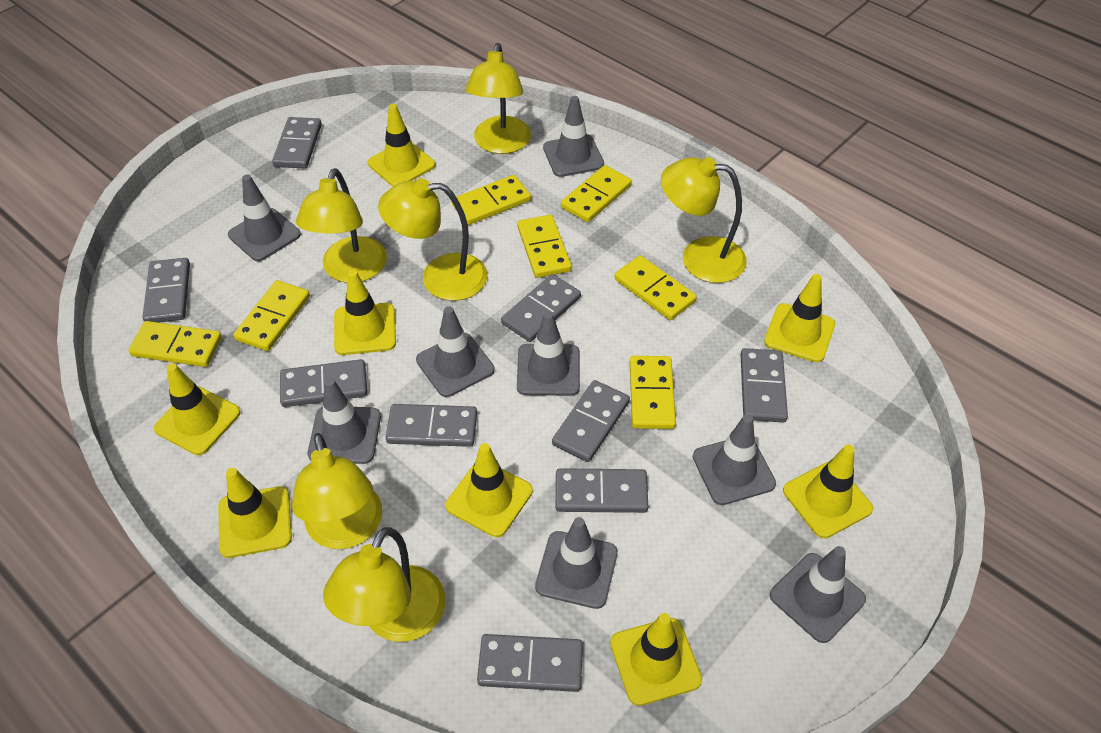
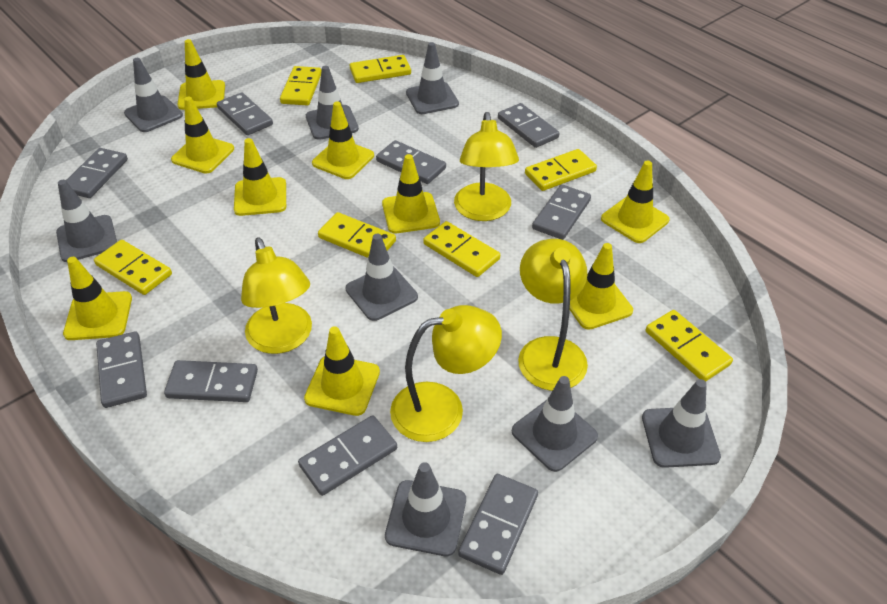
yellow lamp: [292,433,382,549] [296,168,387,283] [323,527,445,642] [378,179,488,301] [465,43,531,154] [661,157,747,283] = 6 -> [241,237,312,354] [390,305,502,442] [454,112,519,221] [518,239,588,391] = 4
yellow traffic cone: [154,363,240,455] [218,468,292,558] [334,270,396,355] [368,104,435,186] [446,443,533,537] [610,613,702,706] [764,274,835,362] [783,445,873,538] = 8 -> [63,257,132,340] [171,97,234,173] [177,39,225,110] [234,138,286,216] [304,326,380,416] [312,101,374,179] [382,154,440,233] [570,243,633,330] [601,160,669,243] = 9

